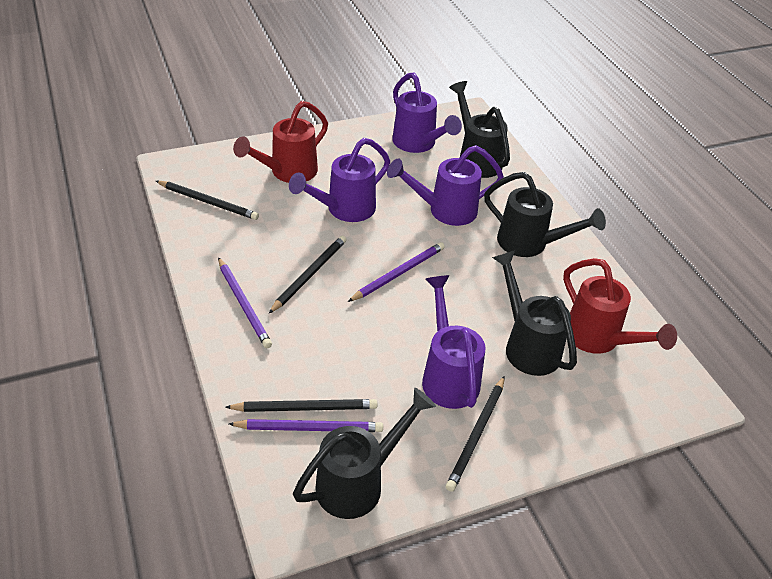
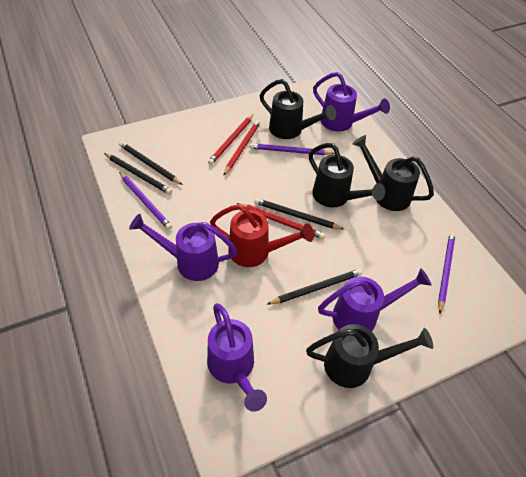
red pencil: none = 0 -> [208,115,253,165] [223,120,260,176] [237,203,325,239] = 3
red watering can: [233,101,328,183] [563,258,677,354] = 2 -> [210,204,314,267] = 1

